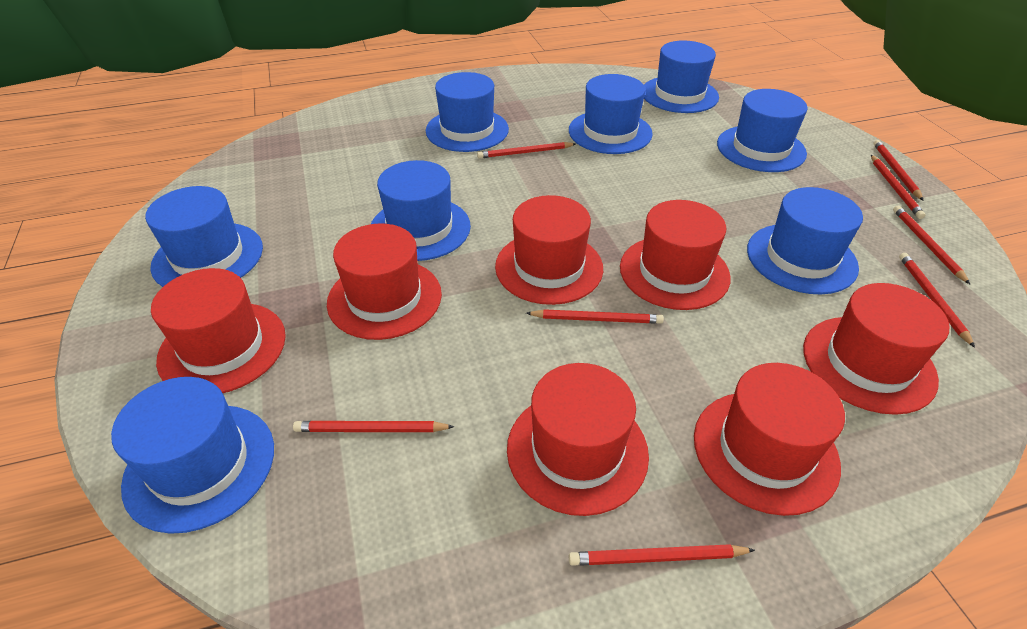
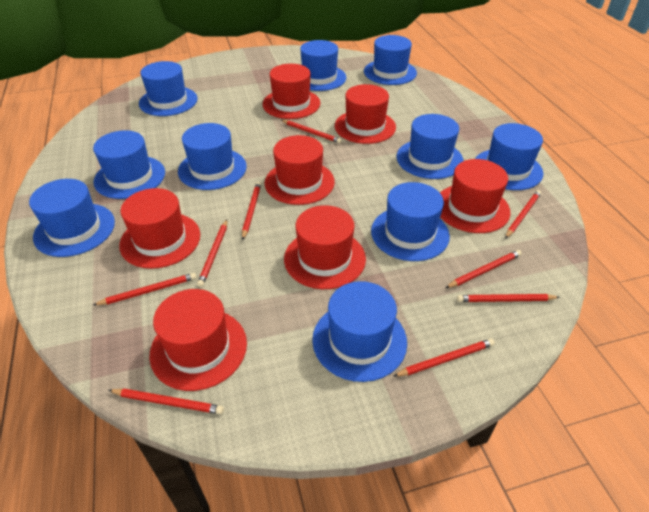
blue hat: [111,377,274,534] [145,186,263,287] [371,160,471,261] [426,72,509,152] [569,74,653,154] [644,40,719,113] [717,89,808,172] [747,187,863,294] = 8 -> [29,179,115,257] [93,130,165,199] [139,61,198,116] [178,123,247,190] [300,40,346,91] [312,281,407,382] [364,35,417,85] [371,182,450,261] [396,114,463,179] [475,123,543,190] = 10
red pencil: [293,421,454,432] [477,142,576,159] [526,309,664,324] [569,544,755,566] [871,155,925,219] [873,140,924,201] [893,206,970,284] [899,253,975,348] = 8 -> [93,273,196,305] [109,389,224,414] [197,220,227,287] [242,182,261,240] [281,120,342,144] [394,339,495,377] [445,250,522,288] [457,294,560,302] [505,190,541,239] = 9

